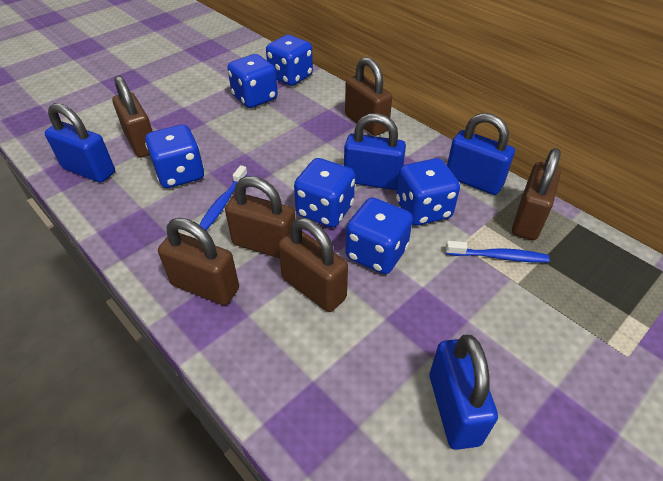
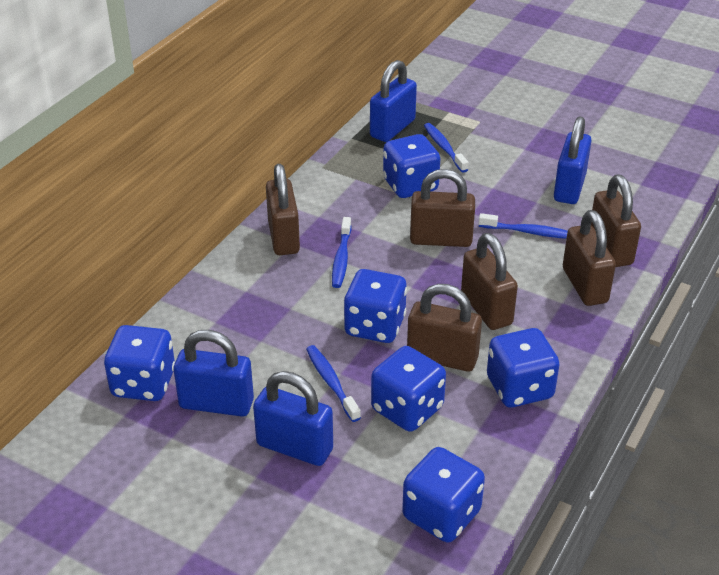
blue toothbrush: [199,165,248,230] [446,241,550,262] = 2 -> [306,345,361,422] [332,217,351,288] [424,123,469,173] [479,213,568,239] = 4

